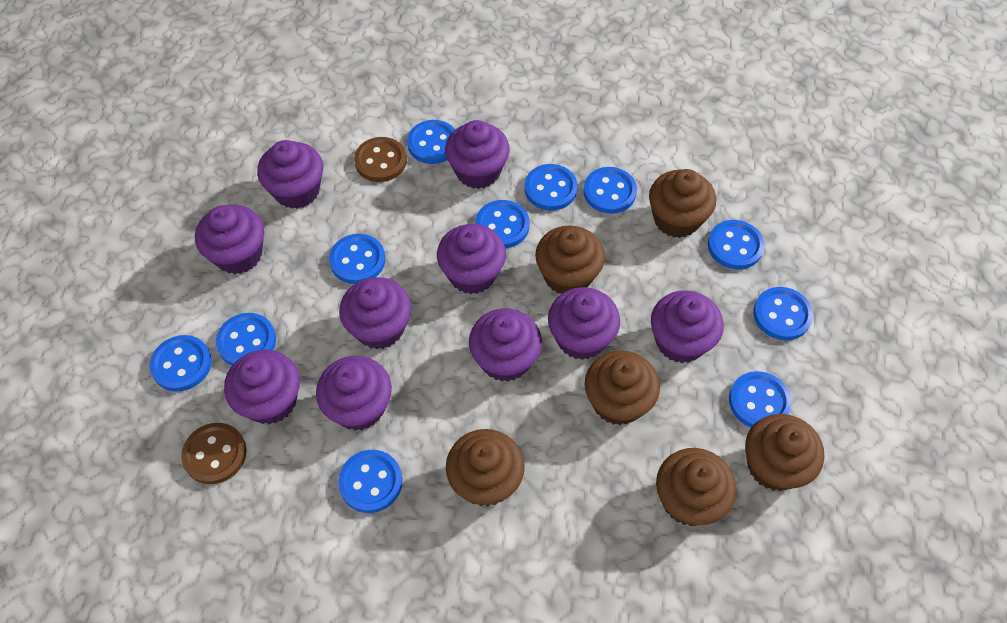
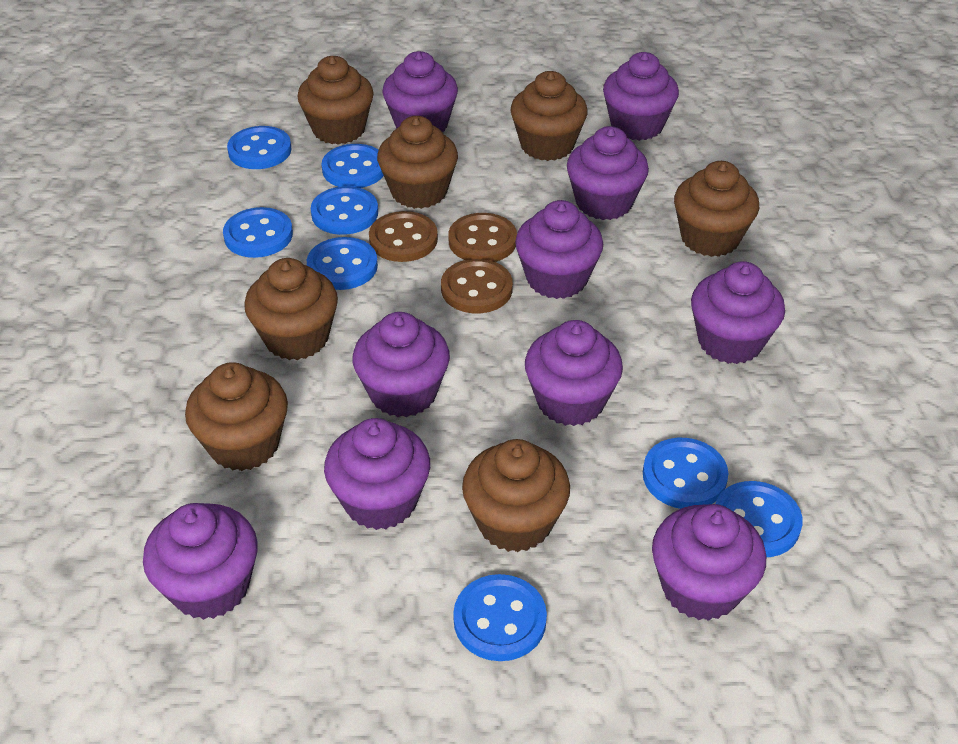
blue button: [149,335,212,391] [216,313,276,366] [329,234,385,284] [338,450,402,513] [407,120,455,164] [475,200,530,248] [525,164,578,210] [583,167,637,214] [708,220,764,269] [729,371,792,427] [753,287,813,340] = 11 -> [223,207,293,258] [227,126,292,169] [307,237,378,290] [311,186,378,235] [321,144,384,188] [453,574,547,661] [643,438,728,509] [715,481,803,557] = 8
brown button: [181,423,247,484] [354,137,407,182] = 2 -> [369,211,438,262] [441,259,513,313] [448,213,517,262] = 3
brown cupcake: [446,429,525,506] [535,226,605,294] [584,350,660,425] [649,169,716,238] [656,448,736,526] [745,414,824,491] = 6 -> [185,362,288,471] [244,258,338,360] [297,56,374,145] [377,116,458,209] [462,439,570,552] [510,71,588,161] [674,161,759,257] = 7

